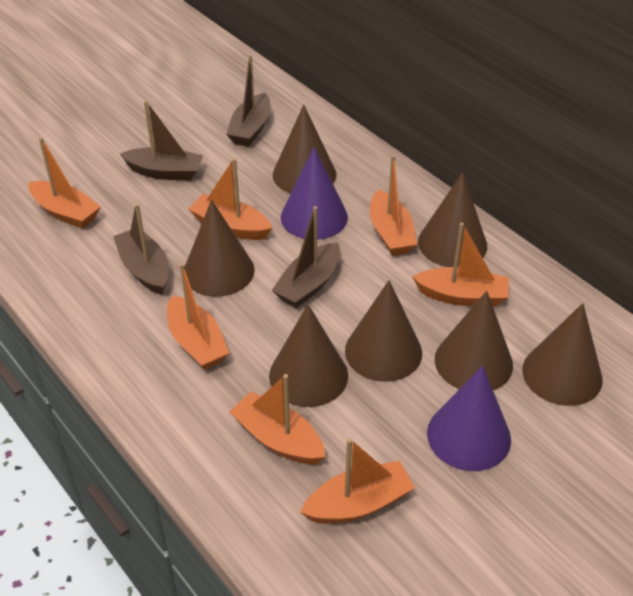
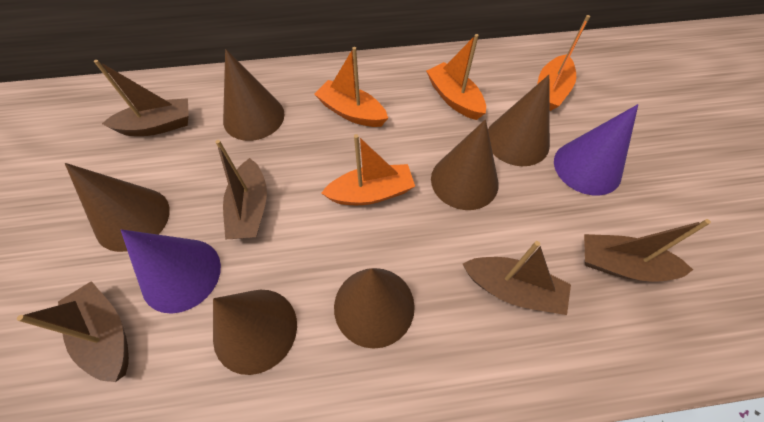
brown boat: [113,204,169,295] [120,101,203,181] [226,55,271,147] [272,206,340,308] = 4 -> [17,281,129,382] [94,60,189,136] [215,140,267,239] [463,241,571,315] [584,219,711,282] = 5
brown cone: [185,200,255,297] [269,304,348,407] [273,105,337,193] [345,280,422,382] [418,172,487,267] [435,291,513,390] [522,303,603,406] = 7 -> [65,163,170,252] [213,290,297,375] [223,49,284,141] [334,268,415,349] [431,119,499,210] [488,75,550,166] = 6
orange boat: [29,137,101,229] [167,263,229,370] [189,158,272,240] [230,374,326,465] [300,438,415,524] [370,155,417,256] [413,222,509,306] = 7 -> [314,47,388,127] [321,134,415,205] [426,34,486,120] [537,15,590,111] = 4

